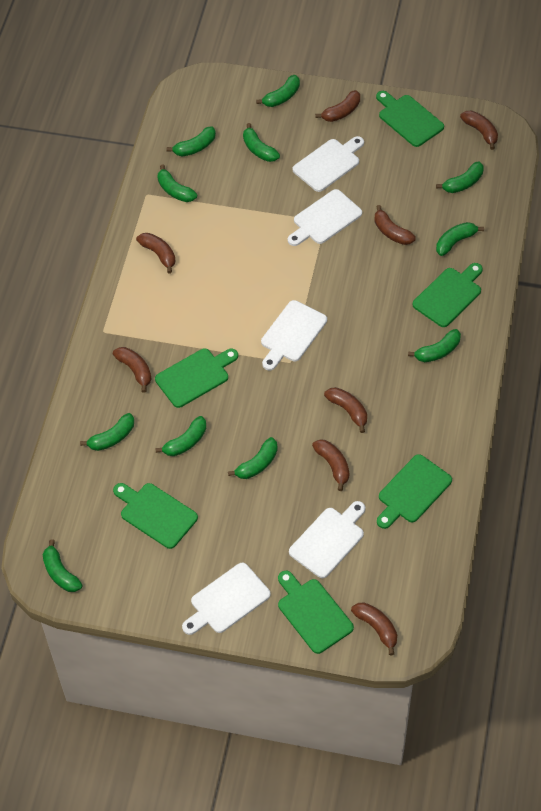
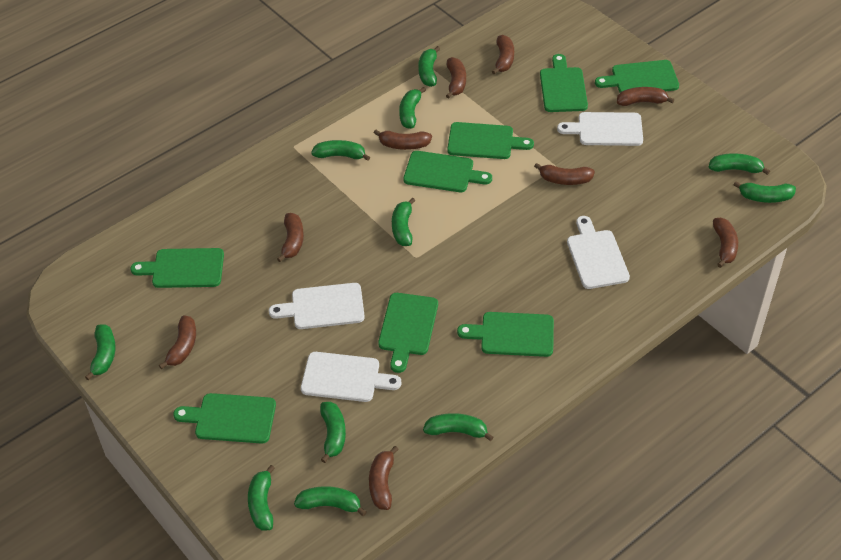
brown banana: [113,347,151,393] [136,233,176,274] [312,439,349,491] [315,90,360,122] [324,387,367,433] [351,602,397,655] [374,205,416,245] [460,111,498,150] = 8 -> [159,315,196,369] [277,213,304,262] [369,446,399,510] [374,130,432,150] [446,57,466,99] [492,35,514,75] [534,163,595,185] [617,87,674,106] [713,218,738,268] = 9
green cutting board: [113,483,198,549] [155,348,238,408] [278,571,354,654] [376,91,444,147] [377,454,452,529] [413,263,483,327] = 6 -> [130,248,224,288] [173,393,276,444] [378,293,438,373] [404,151,492,192] [447,122,534,159] [457,312,554,357] [540,54,588,112] [595,60,679,93] = 8
white cutting board: [182,563,270,635] [261,300,327,371] [288,189,362,246] [289,501,365,578] [293,136,364,192] = 5 -> [269,283,365,329] [301,352,401,402] [557,112,643,146] [567,216,630,289] = 4

